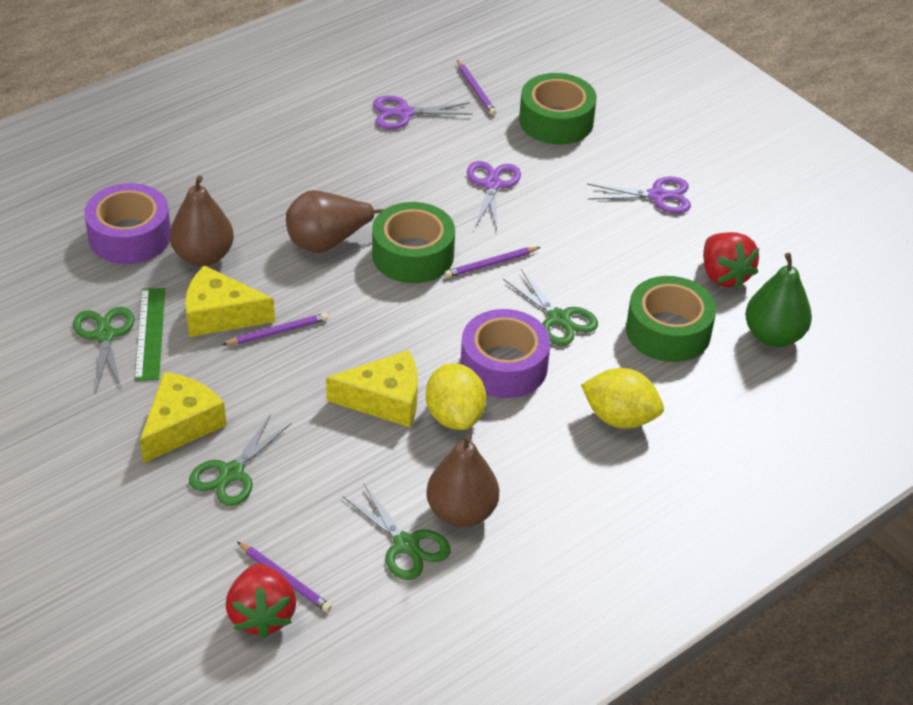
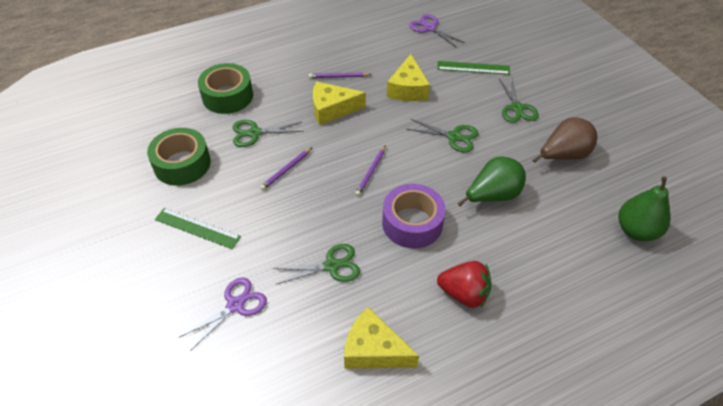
brown pear: [170,175,234,266] [286,190,385,253] [426,434,499,527] = 3 -> [533,117,597,163] = 1
green pear: [745,253,812,347] = 1 -> [457,156,526,207] [619,176,670,241] = 2
green ruler: [134,288,165,381] = 1 -> [155,208,241,249] [437,61,510,75] = 2
green tape: [372,202,455,283] [519,73,597,145] [626,276,716,362] = 3 -> [147,128,211,186] [198,63,253,114] = 2
purple pencil: [222,313,328,345] [237,542,332,612] [445,247,540,278] [457,60,496,115] = 4 -> [260,148,312,190] [309,73,372,78] [355,145,386,196] = 3
purple scissors: [373,96,473,129] [467,161,521,230] [587,176,691,213] = 3 -> [180,277,267,351] [409,14,465,48] = 2
purple tape: [84,183,171,264] [461,309,551,398] = 2 -> [382,184,446,249] = 1
red strawberry: [226,563,296,638] [703,232,759,289] = 2 -> [437,261,492,308] = 1
yellow lemon: [426,363,486,430] [581,368,664,429] = 2 -> none = 0

